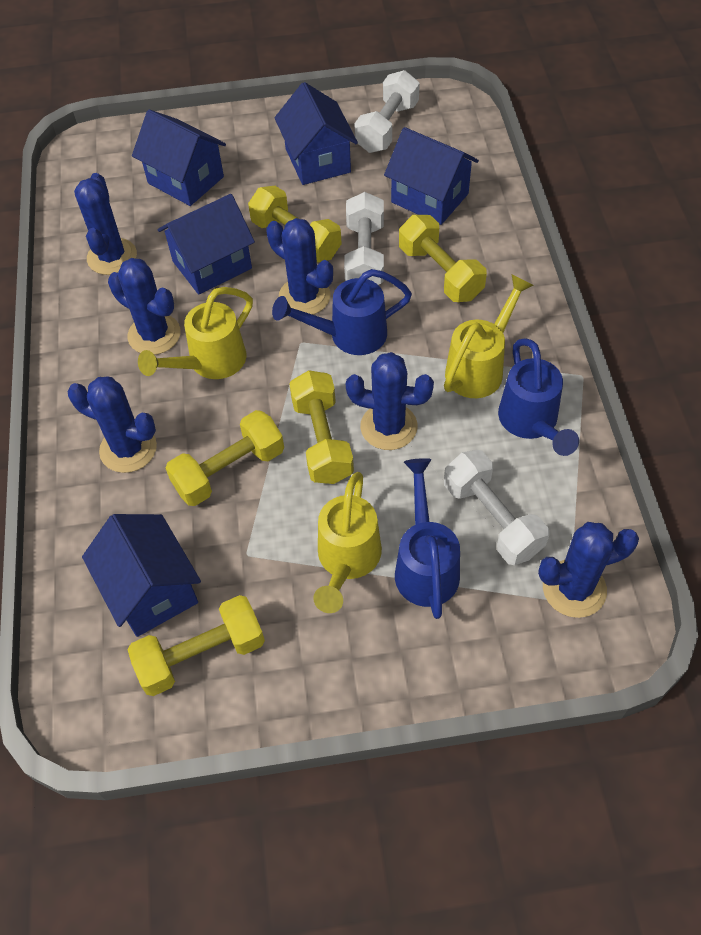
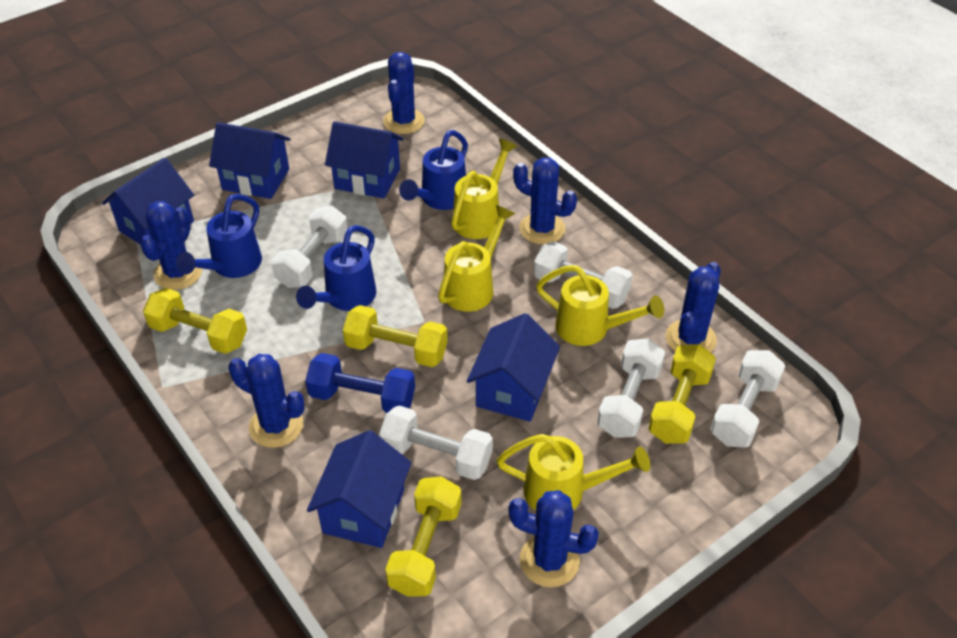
blue dumbbell: none = 0 -> [305,353,415,413] = 1
white dumbbell: [344,192,384,285] [354,70,420,153] [444,450,549,565] = 3 -> [272,206,348,288] [379,405,493,480] [534,241,633,309] [597,338,665,438] [711,350,785,448] = 5
yellow dumbbell: [127,595,265,696] [166,410,284,506] [248,186,342,263] [289,370,354,484] [399,215,487,302] = 5 -> [143,288,247,354] [343,305,448,367] [385,476,462,597] [648,344,716,444] = 4
yellow watering can: [138,287,253,379] [313,472,382,613] [444,275,533,398] = 3 -> [438,205,515,312] [451,139,517,239] [497,434,650,510] [536,265,664,346] = 4

